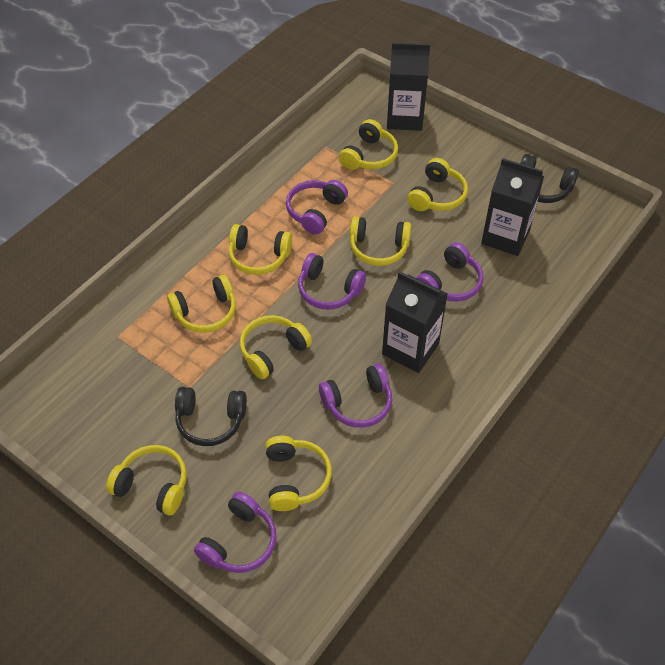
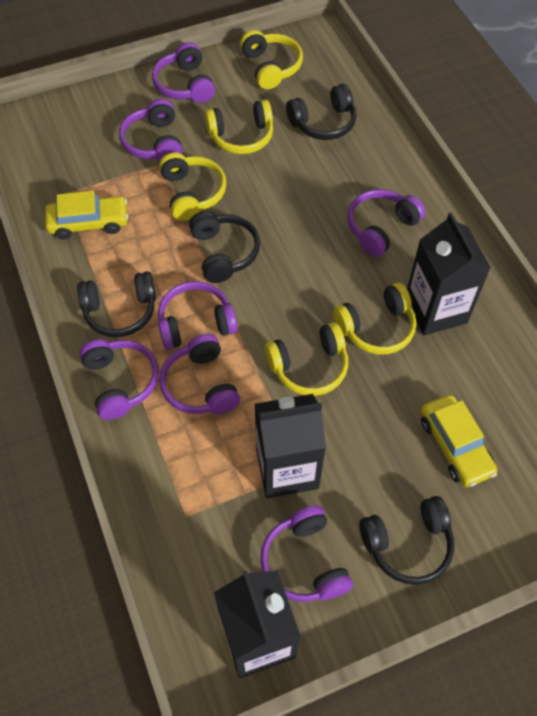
black headphones: [175,387,247,446] [520,154,579,203] = 2 -> [77,271,156,337] [189,211,260,283] [286,84,356,140] [359,496,454,585] = 4
purple headphones: [194,492,277,573] [286,180,348,234] [298,253,366,310] [319,364,392,428] [416,242,483,302] = 5 -> [79,339,159,420] [119,99,183,161] [152,42,215,103] [158,281,238,350] [159,334,240,414] [260,505,353,602] [347,189,425,257] = 7
yellow car: none = 0 -> [45,191,128,239] [421,395,497,487] = 2
yellow headphones: [106,445,187,515] [167,275,236,333] [228,224,292,275] [240,315,312,379] [265,436,332,511] [339,119,398,170] [350,217,411,266] [407,158,468,211] = 8 -> [159,152,227,221] [205,100,273,154] [240,30,303,89] [265,322,348,396] [333,283,417,355] = 5

